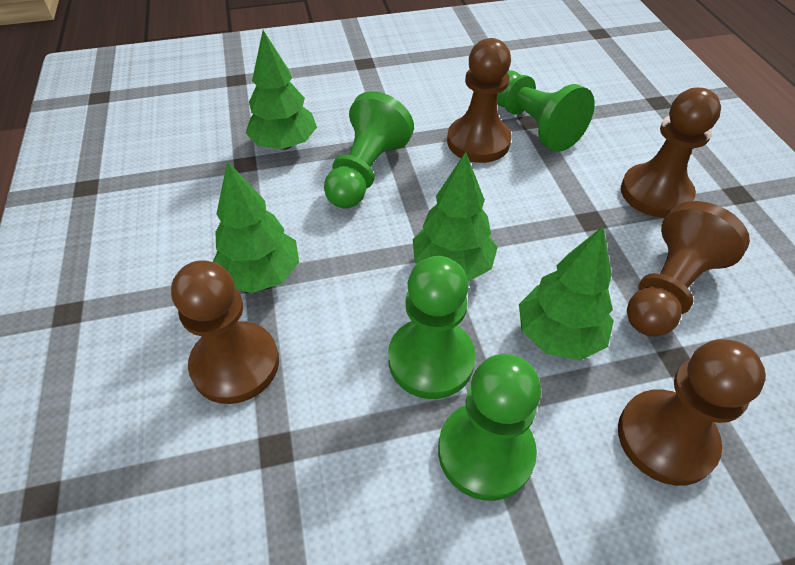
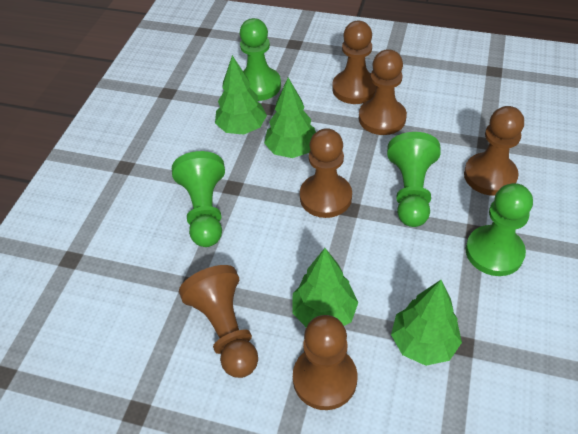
brown pawn: [171,260,279,404] [447,38,512,163] [618,339,766,486] [621,88,721,218] [627,201,750,337] = 5 -> [179,265,258,378] [293,315,357,410] [300,128,352,218] [332,21,376,104] [359,49,407,135] [464,106,524,196] = 6

